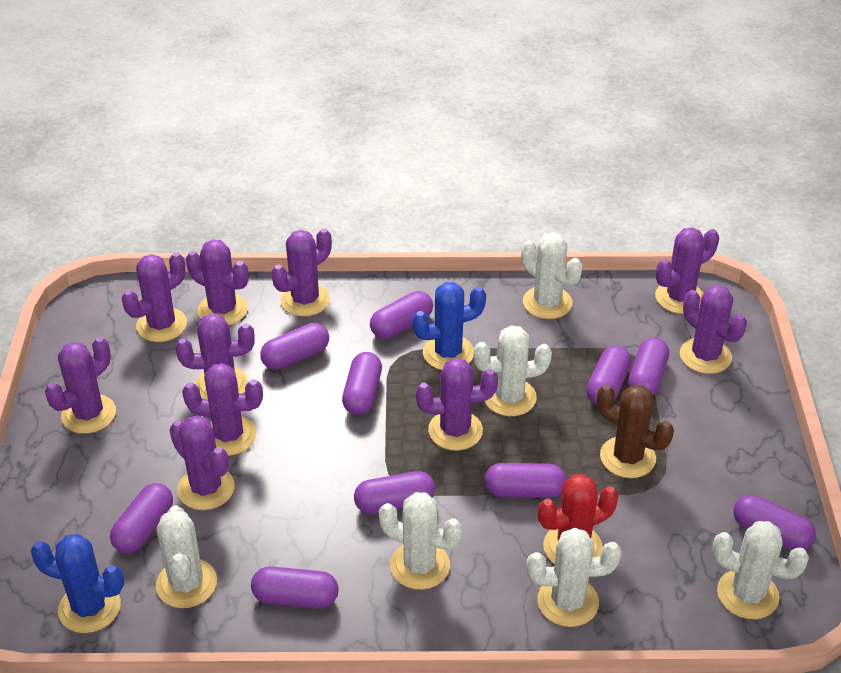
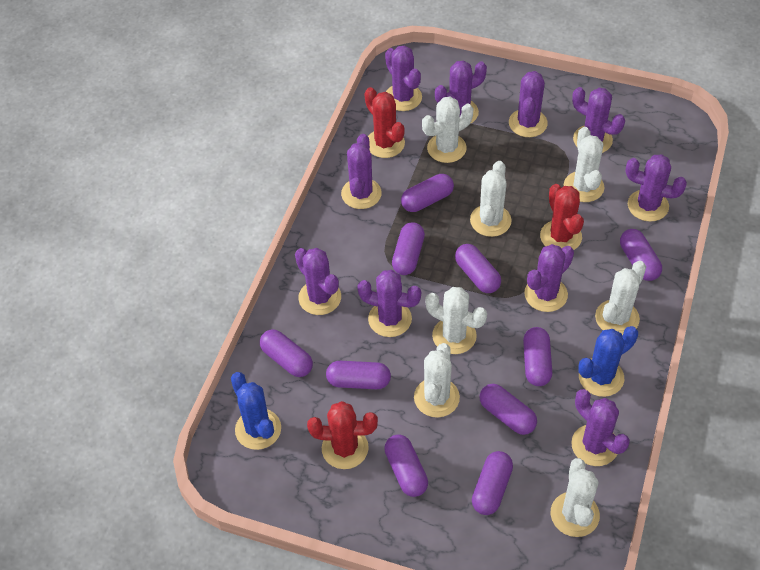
brown cactus: [597,385,674,478] = 1 -> none = 0
red cactus: [538,474,618,564] = 1 -> [307,401,378,469] [364,87,405,158] [540,184,584,250] = 3
white cactus: [156,505,217,608] [379,492,463,590] [473,325,552,416] [521,232,582,319] [527,528,621,627] [712,521,809,619] = 6 -> [414,343,460,418] [422,97,473,163] [425,287,487,354] [470,161,512,237] [551,458,600,537] [564,127,605,202] [595,261,646,336] = 7

